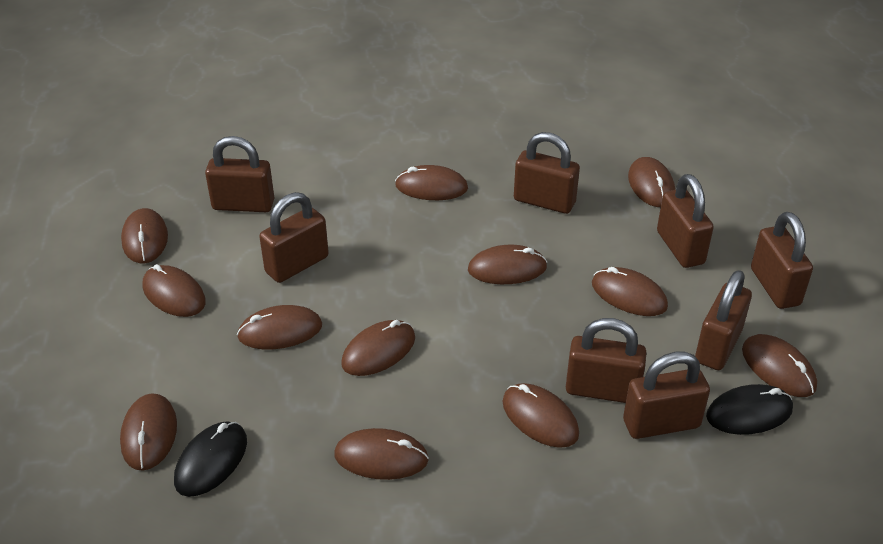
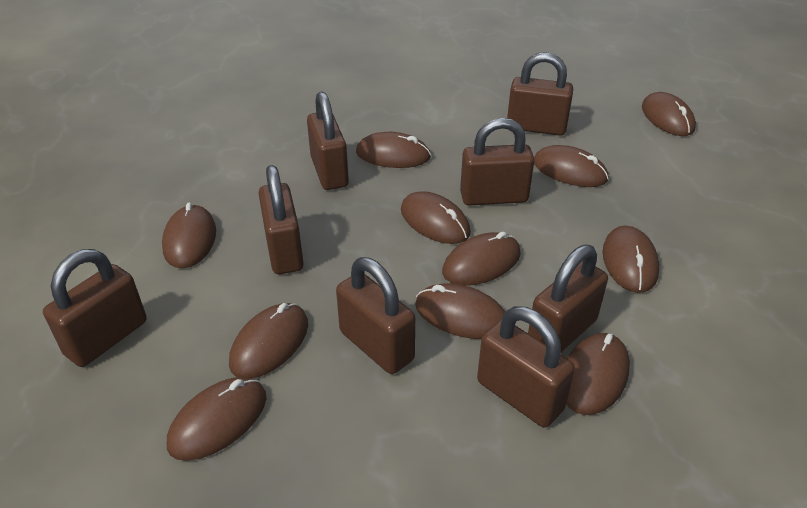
black mouse: [174,421,247,497] [706,384,793,435] = 2 -> none = 0
brown mouse: [120,393,177,471] [121,208,168,263] [142,264,206,317] [237,305,322,349] [334,428,429,480] [341,320,415,376] [395,165,468,200] [468,245,547,284] [502,383,579,448] [592,267,668,316] [628,157,675,207] [742,334,817,397] = 12 -> [162,203,216,268] [167,377,266,461] [229,303,308,378] [356,132,431,168] [401,191,471,244] [415,283,505,339] [442,232,521,286] [534,145,609,187] [566,333,630,415] [602,225,659,293] [642,92,696,136] = 11

